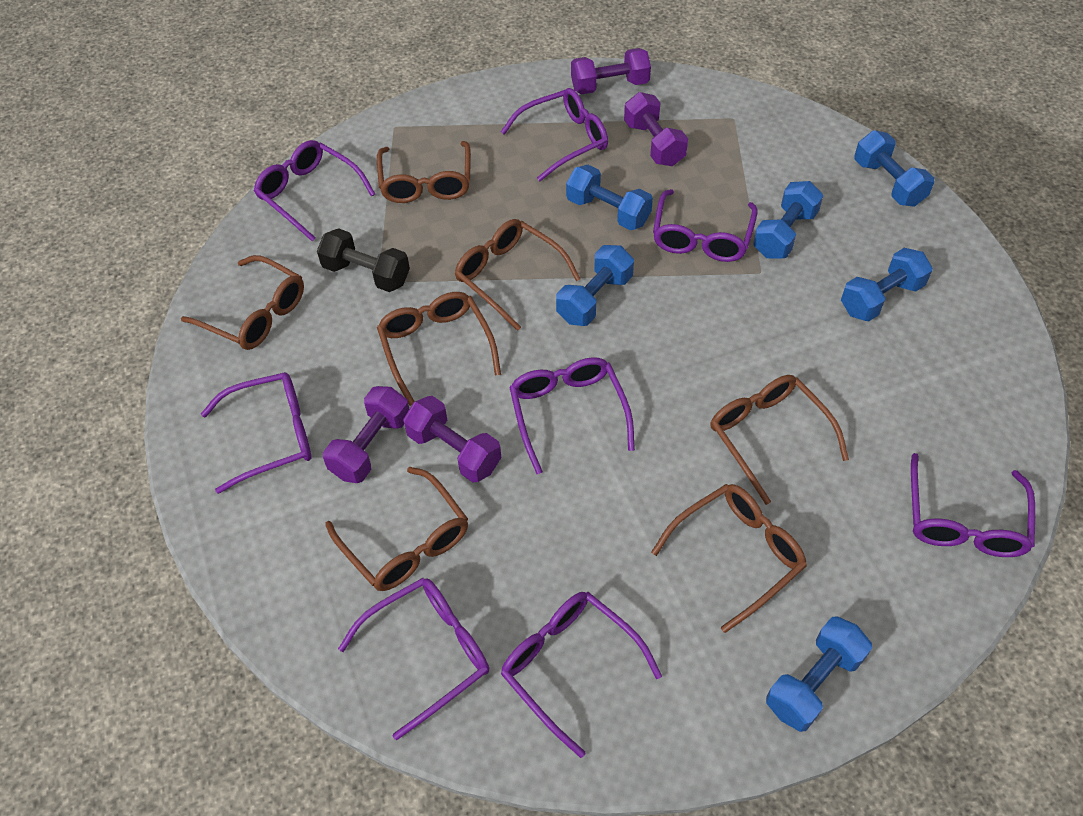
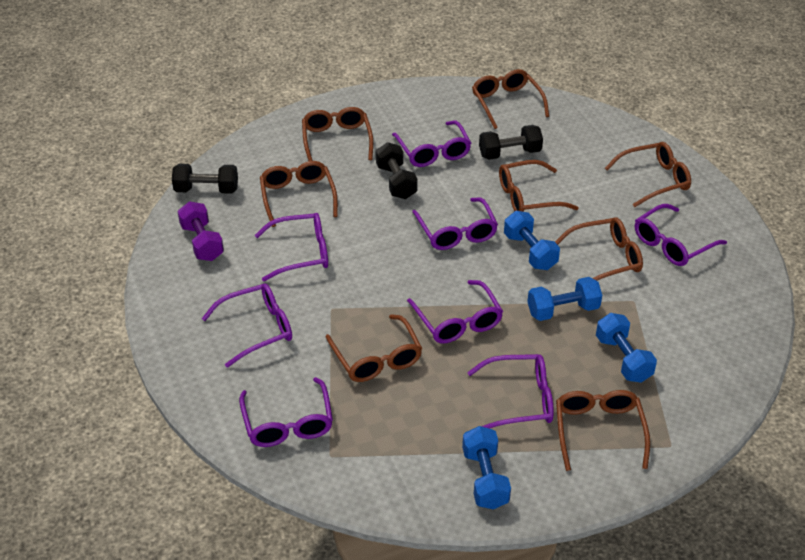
black dumbbell: [317,228,410,292] = 1 -> [172,164,238,194] [376,142,418,199] [479,125,543,160] = 3
blue dumbbell: [556,245,634,326] [566,165,653,230] [753,181,823,258] [766,616,872,732] [841,248,933,321] [855,131,934,207] = 6 -> [462,426,511,510] [504,211,560,270] [527,277,602,321] [596,313,657,383] = 4
brown glasses: [181,255,304,350] [325,467,468,591] [377,141,471,203] [377,292,501,406] [455,219,580,331] [651,484,807,633] [710,375,849,505] = 7 -> [260,161,338,227] [302,107,373,161] [326,314,422,382] [472,69,549,129] [499,160,579,212] [555,217,643,281] [556,390,650,471] [605,142,691,207] = 8
purple dumbbell: [323,386,409,483] [403,396,501,483] [571,48,651,94] [624,92,688,166] = 4 -> [177,201,224,261] = 1

